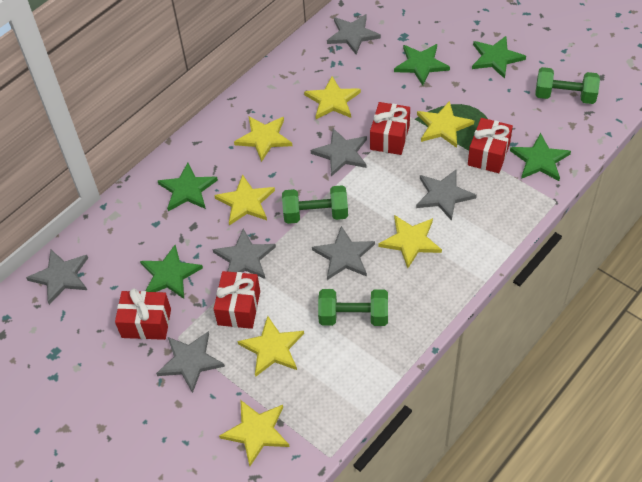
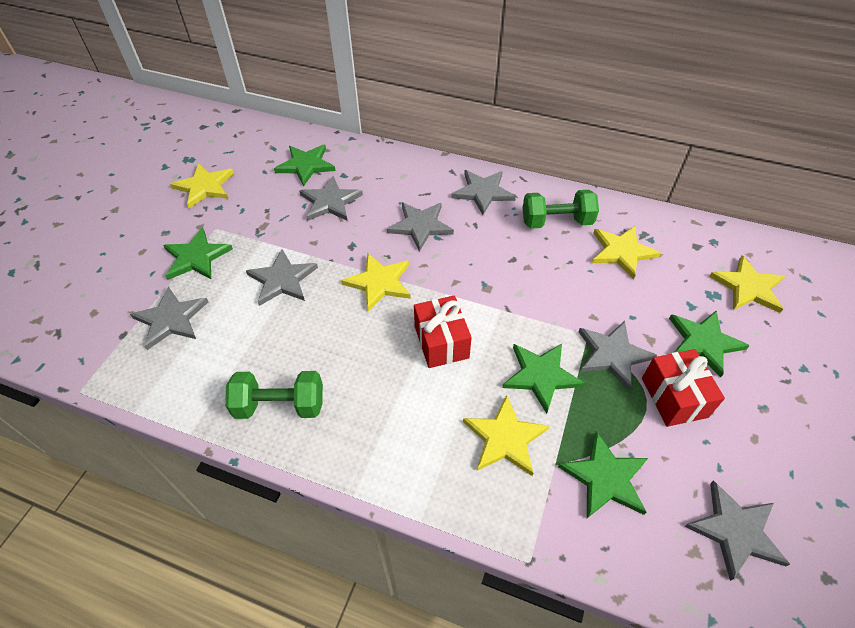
green dumbbell: [282,185,348,224] [318,289,388,326] [535,67,600,104] = 3 -> [225,371,323,419] [523,190,599,229] = 2
red gift: [115,289,171,340] [214,271,260,329] [370,102,410,155] [468,118,513,173] = 4 -> [414,295,472,368] [642,349,725,427] = 2
yellow star: [214,174,275,225] [219,400,290,466] [234,117,292,162] [237,316,304,377] [304,76,361,119] [378,215,442,268] [417,101,474,148] = 7 -> [170,163,234,208] [341,254,411,311] [463,395,549,476] [592,226,661,279] [709,255,785,313] = 5

